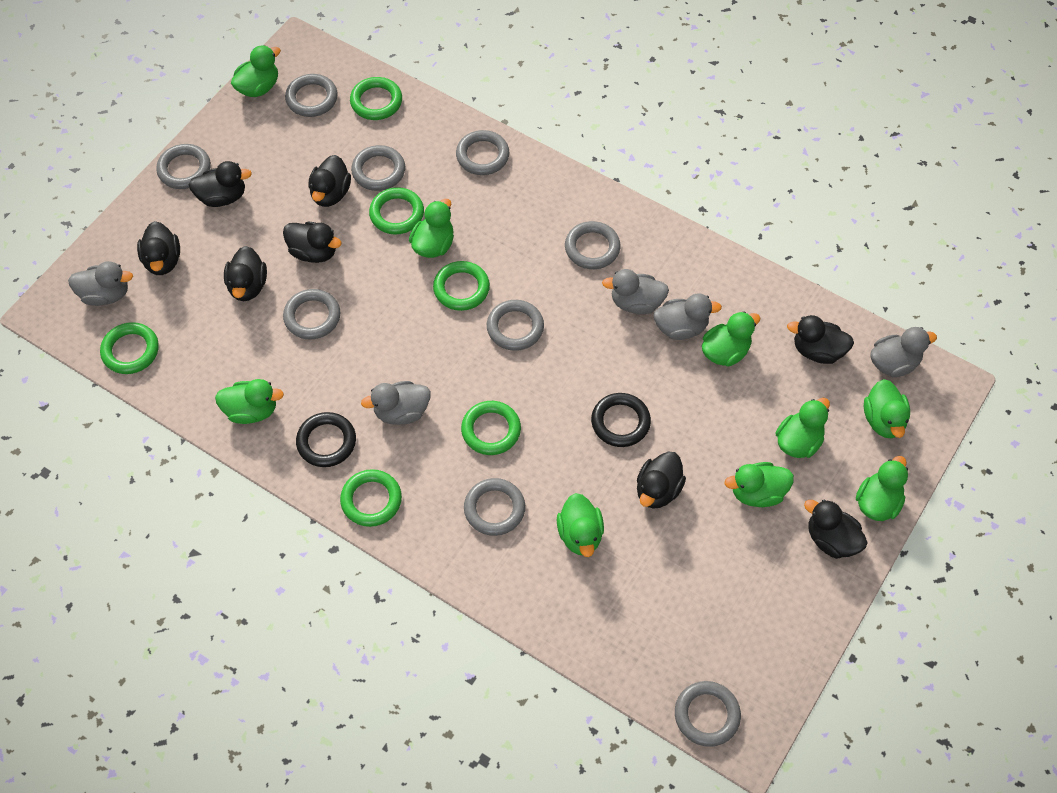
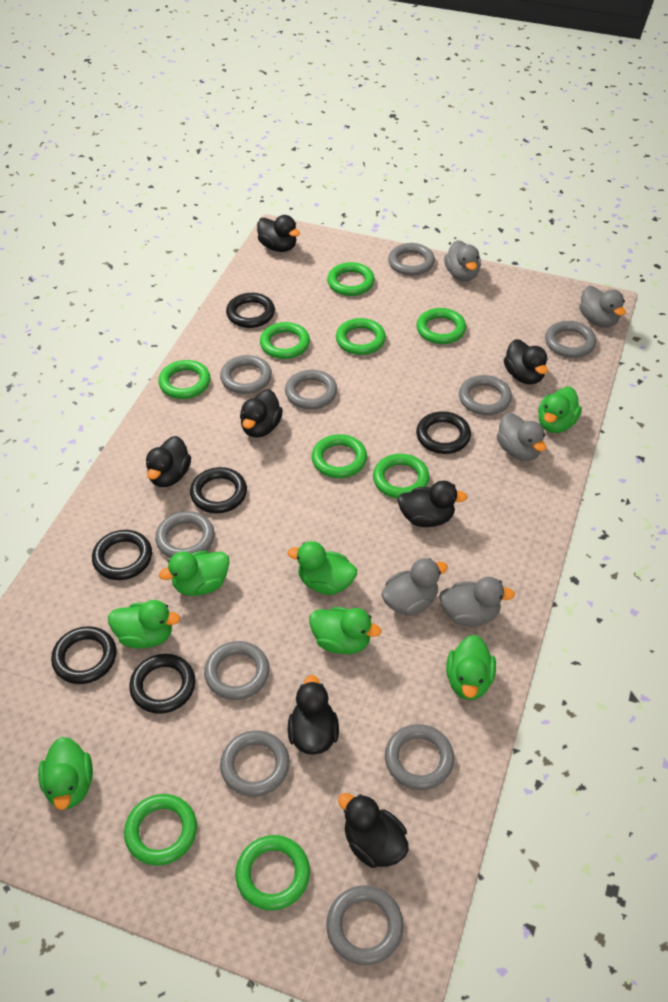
black duck: [137,221,180,275] [188,161,252,207] [224,246,267,301] [283,222,342,263] [308,155,351,207] [637,452,686,509] [787,315,854,364] [804,499,868,559] = 8 -> [146,436,191,487] [240,389,283,438] [257,215,300,252] [288,675,339,755] [338,793,409,868] [397,481,467,527] [504,339,548,385] = 7
black ring: [296,412,356,467] [591,393,651,447] = 2 -> [51,626,117,684] [92,530,152,580] [129,654,195,714] [190,467,247,513] [226,293,275,328] [416,411,471,454] = 6
green duck: [215,379,284,424] [231,45,281,97] [409,199,454,258] [557,493,604,557] [702,311,761,367] [725,462,794,507] [775,398,830,458] [856,456,908,521] [864,379,910,438] = 9 -> [38,737,93,810] [108,600,180,648] [159,551,230,596] [288,541,357,595] [309,607,381,654] [446,635,496,700] [538,387,582,433] = 7
green ring: [100,322,159,374] [340,469,402,527] [350,77,402,120] [369,187,424,234] [433,261,490,311] [461,401,521,455] = 6 -> [124,794,197,866] [158,360,211,399] [235,835,310,910] [260,322,310,359] [312,434,367,478] [327,262,375,296] [336,318,386,355] [373,454,430,499] [416,308,466,344] = 9
grey ring: [156,144,211,189] [283,289,340,340] [285,74,338,117] [351,145,405,191] [456,130,509,175] [464,478,525,536] [487,300,544,351] [565,221,620,269] [675,681,741,747] = 9 -> [155,511,215,558] [204,641,270,700] [220,355,272,394] [220,730,290,797] [285,370,337,409] [326,885,404,965] [385,724,454,790] [388,243,435,276] [459,375,512,415] [545,321,596,358] = 10

